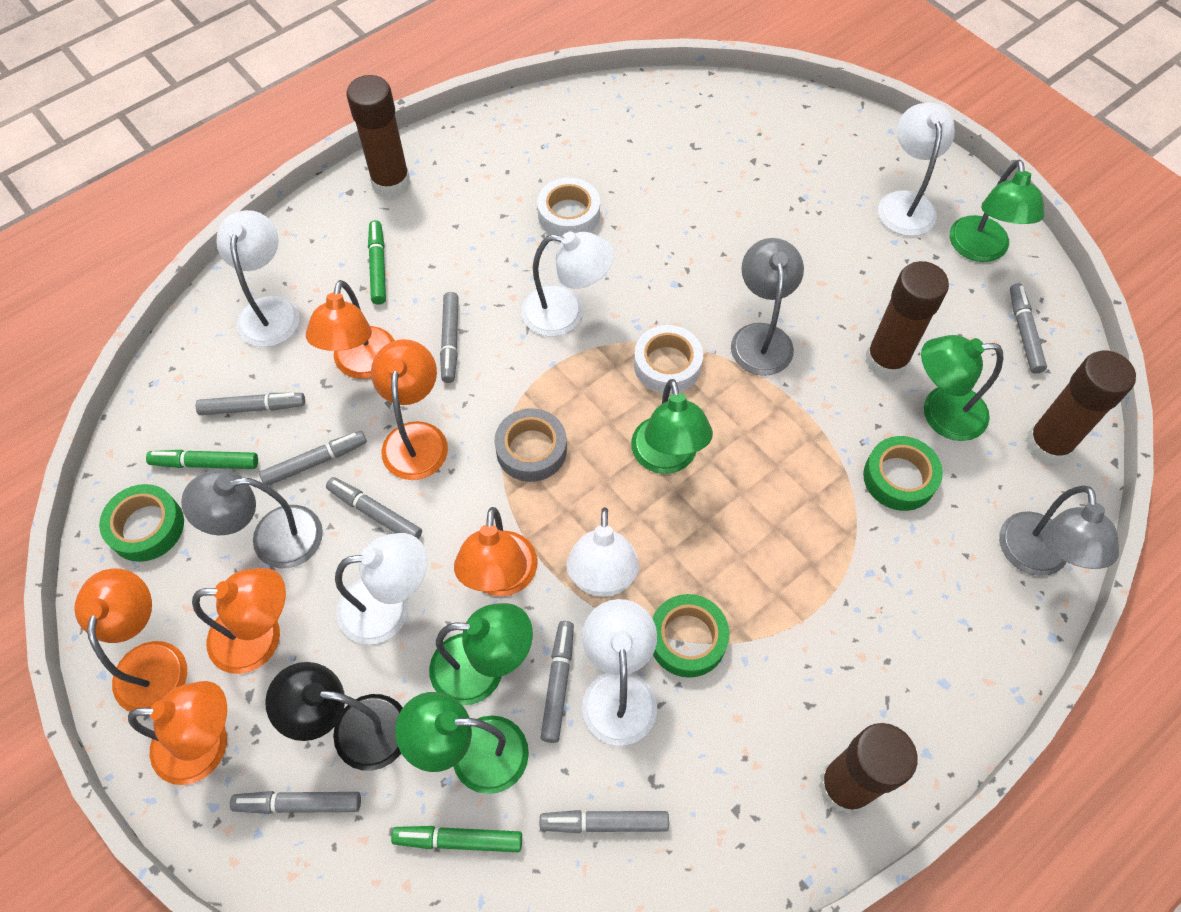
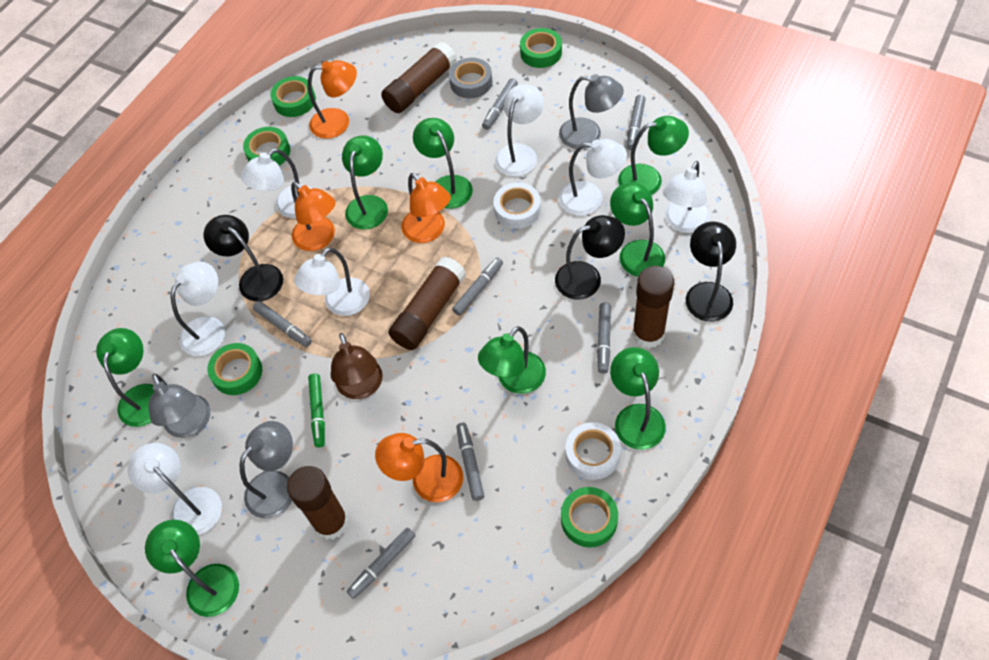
black lamp: [265,662,403,771] = 1 -> [204,215,283,301] [555,215,625,300] [686,222,736,322] = 3
brown lamp: none = 0 -> [331,333,383,399] = 1
green lamp: [395,692,529,794] [429,603,533,705] [631,379,713,474] [921,335,1003,441] [949,160,1045,262] = 5 -> [96,328,154,427] [145,520,239,617] [342,136,388,230] [413,118,473,209] [478,326,546,394] [610,182,665,277] [610,347,666,450] [618,116,689,195] = 8
green marker: [146,450,258,469] [368,220,386,304] [391,826,522,852] = 3 -> [308,373,325,448] = 1
green tape: [99,484,184,562] [652,594,729,678] [863,436,943,511] = 3 -> [207,343,262,395] [243,127,290,166] [270,76,316,117] [520,28,562,68] [561,487,618,547] = 5
grey marker: [196,393,305,415] [230,791,361,814] [259,431,367,486] [326,477,422,539] [440,292,459,383] [540,621,574,743] [540,810,669,833] [1010,283,1047,374] = 8 -> [253,301,312,347] [347,527,416,599] [452,257,503,316] [457,423,484,501] [482,79,518,130] [597,302,611,374] [627,95,646,150] = 7
orange lamp: [74,568,187,712] [128,681,227,785] [192,568,286,674] [306,280,395,379] [371,339,448,480] [454,507,538,596] = 6 -> [291,182,335,251] [308,60,357,139] [375,433,463,502] [401,173,451,243] = 4
white lamp: [216,210,299,347] [335,533,427,644] [521,231,614,336] [566,507,639,597] [582,599,657,746] [878,103,955,236] = 6 -> [128,443,222,535] [171,262,225,356] [241,148,313,218] [294,247,370,316] [495,84,544,176] [559,139,627,216] [663,161,710,233] = 7

